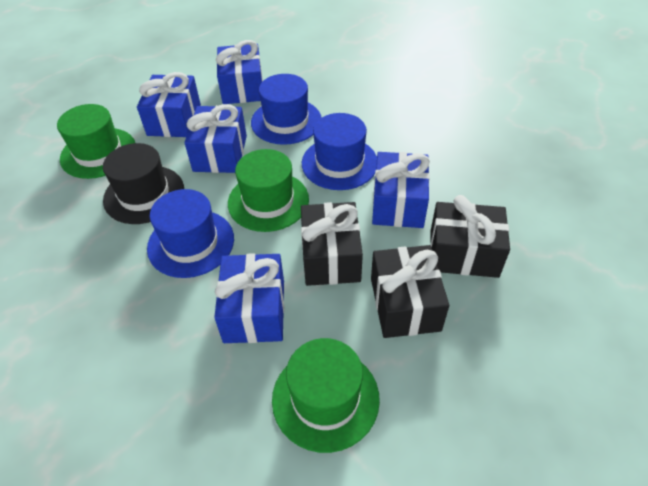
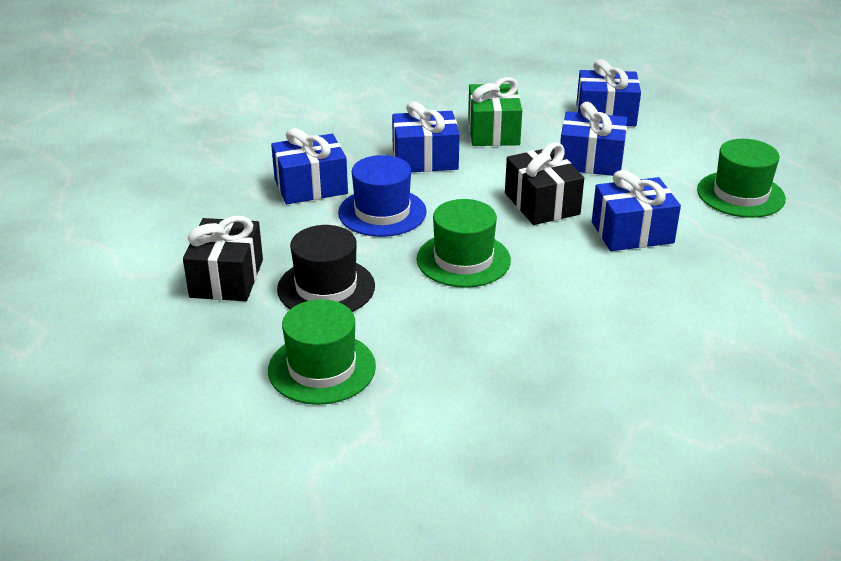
black gift: [301,202,363,286] [371,245,449,338] [430,195,510,278] = 3 -> [183,216,263,301] [505,142,584,225] = 2
blue hat: [147,189,234,278] [251,74,321,145] [302,113,377,190] = 3 -> [338,155,427,237] = 1
green gift: none = 0 -> [468,77,522,146] = 1

